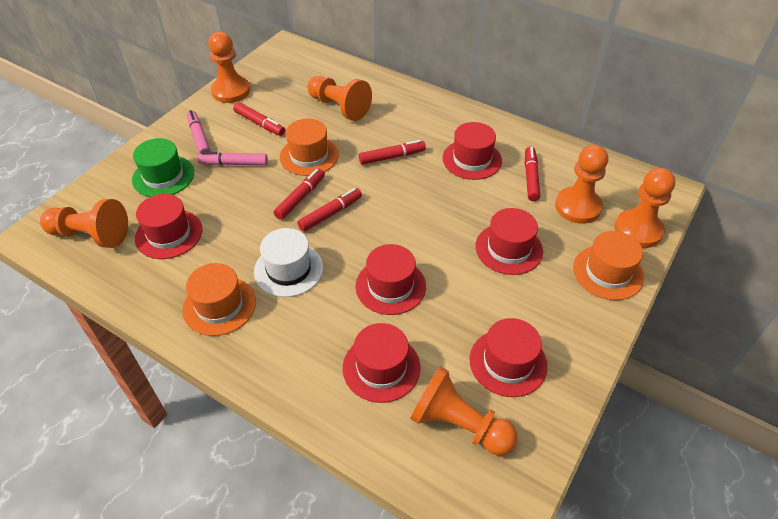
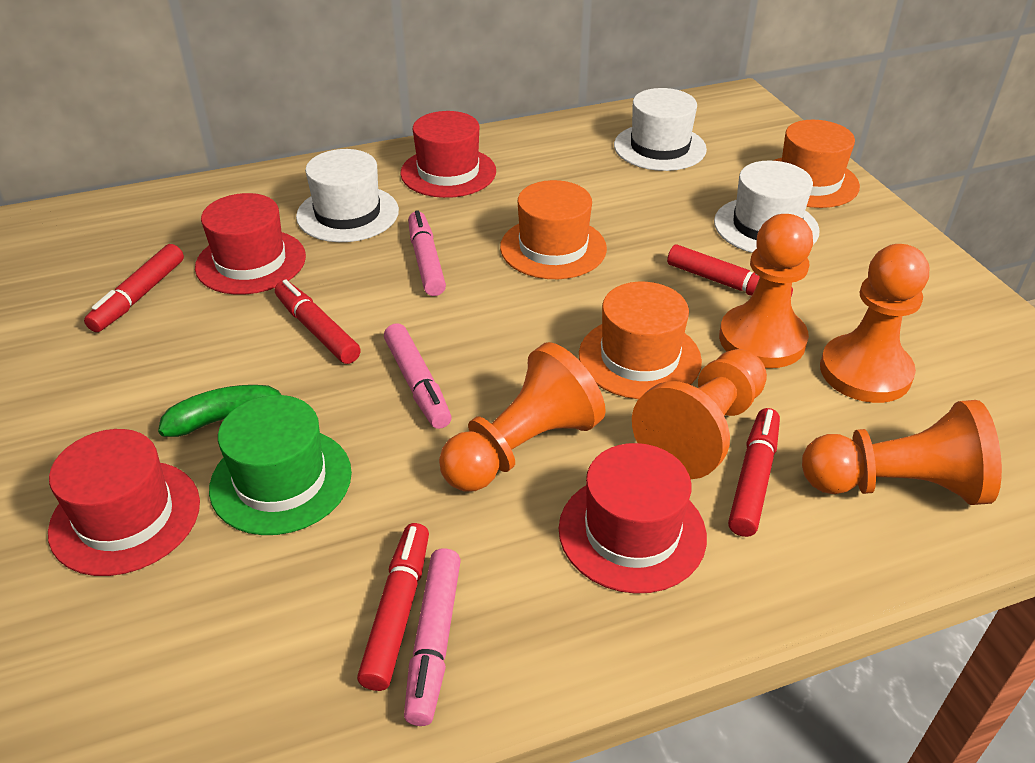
green banana: none = 0 -> [158,385,281,437] = 1
orange pawn: [40,199,128,248] [208,32,250,103] [307,76,372,121] [410,366,518,456] [555,145,608,224] [614,168,675,248] = 6 -> [439,342,606,491] [632,349,767,479] [719,214,813,368] [802,400,1002,505] [820,244,929,403] = 5
pink marker: [187,110,211,153] [197,152,268,165] = 2 -> [384,323,451,429] [404,548,461,726] [408,210,446,296] = 3
red hat: [135,194,202,259] [343,323,420,403] [356,244,426,315] [442,122,502,180] [470,318,548,397] [475,208,543,275] = 6 -> [48,429,200,576] [195,193,306,295] [400,111,496,198] [559,443,707,594] = 4
white hat: [254,228,323,297] = 1 -> [296,149,399,242] [614,88,707,171] [714,161,820,253] = 3

